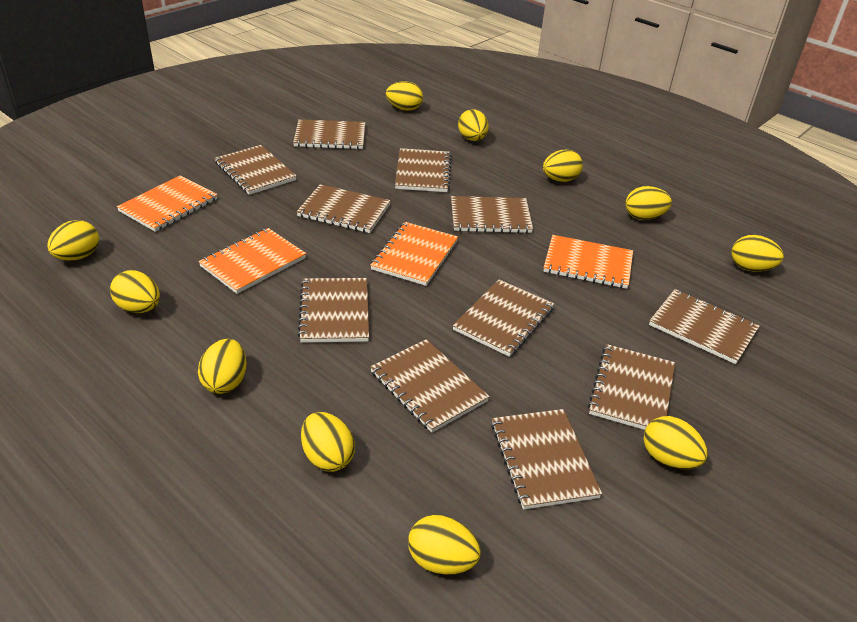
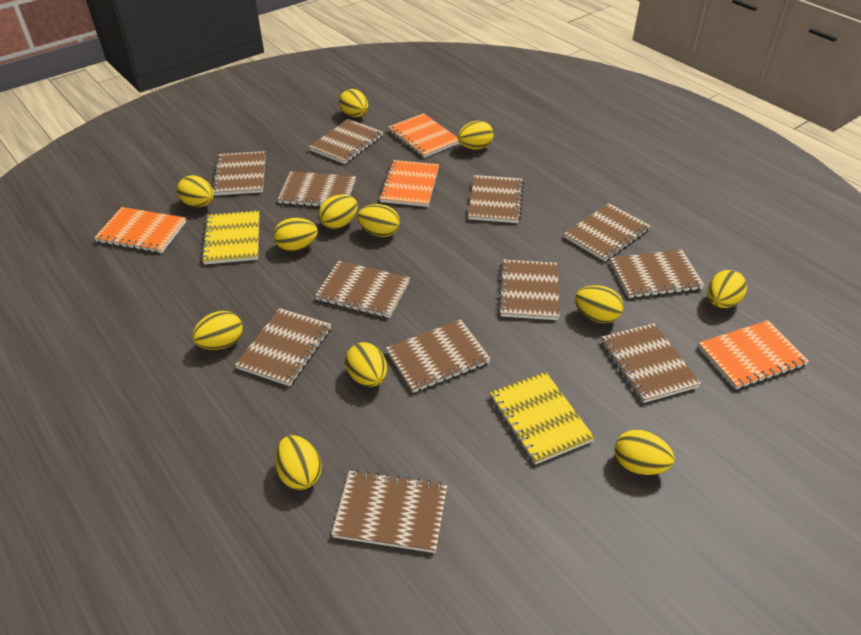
brown notebook: [214,145,296,195] [293,119,365,149] [296,184,391,233] [298,278,369,343] [370,339,490,433] [395,148,451,192] [451,196,533,233] [452,279,554,357] [491,409,602,510] [588,344,675,430] [649,289,760,364] = 11 -> [212,151,265,196] [235,308,331,386] [277,171,356,207] [309,119,383,164] [315,261,410,318] [331,470,447,553] [386,320,491,393] [468,175,524,223] [498,260,560,320] [564,203,650,261] [601,323,701,403] [610,249,705,298] = 12
yellow egg: [47,220,99,261] [110,270,160,313] [198,339,247,394] [301,412,355,472] [386,81,423,111] [408,515,481,575] [458,109,489,141] [543,150,583,182] [625,186,672,220] [644,416,708,469] [731,235,784,272] = 11 -> [177,175,214,207] [192,311,243,350] [274,218,318,251] [275,435,322,490] [318,195,358,229] [339,89,368,117] [345,342,387,387] [357,204,400,237] [458,121,494,150] [575,285,623,323] [615,429,675,475] [707,270,747,308] = 12
yellow notebook: none = 0 -> [201,210,259,265] [490,372,595,465] = 2

